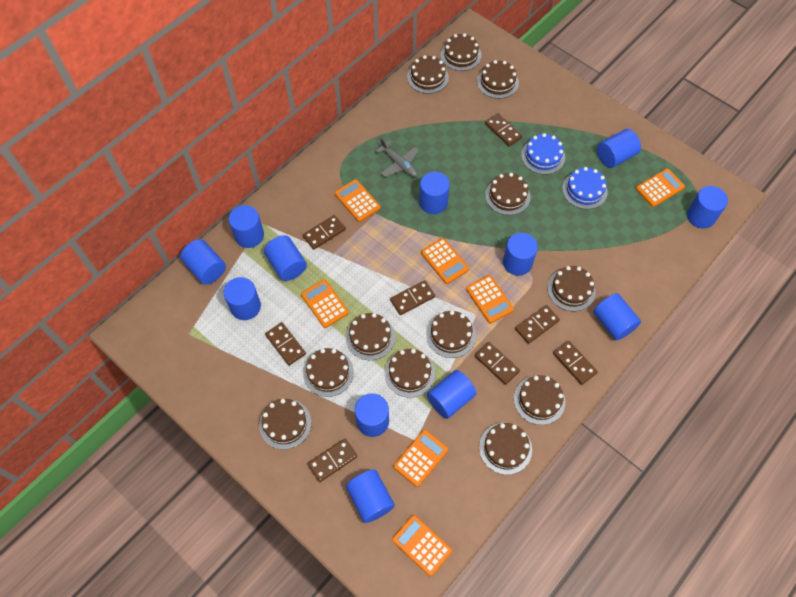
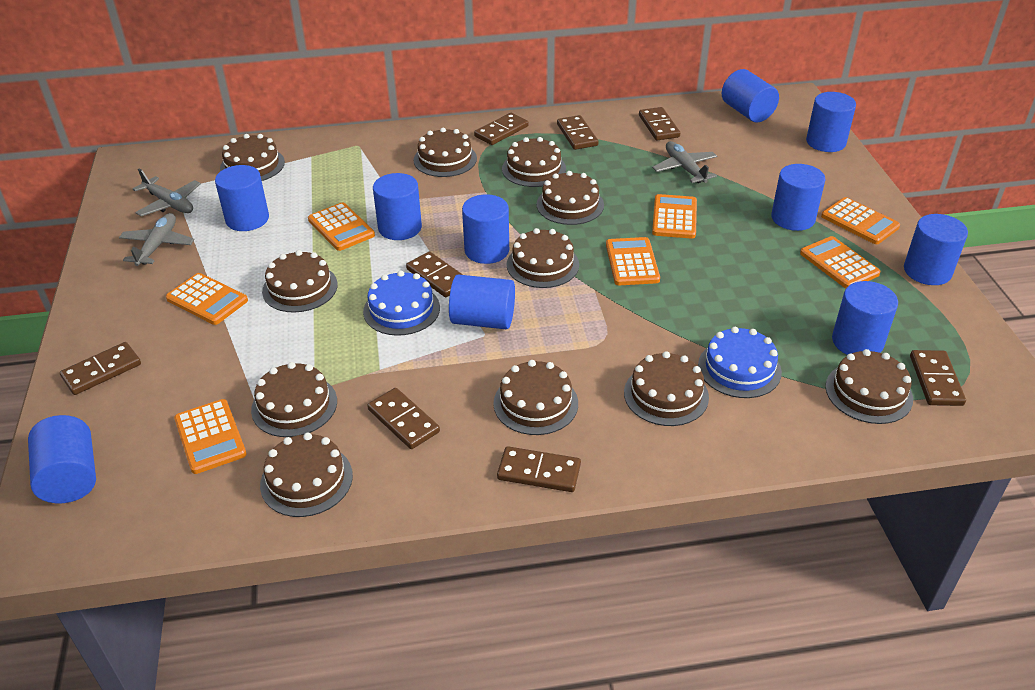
blue cylinder: [180,239,226,284] [224,277,261,320] [229,205,264,248] [264,235,307,281] [346,469,395,523] [355,393,389,437] [419,172,450,214] [427,370,476,419] [503,233,538,276] [593,293,641,340] [597,129,641,168] [687,186,728,229] = 12 -> [28,415,96,503] [215,165,269,231] [373,173,422,240] [449,275,515,329] [462,194,509,264] [722,69,779,122] [771,164,826,231] [806,92,856,152] [832,281,898,355] [904,214,968,285] = 10
brown cake: [259,399,311,450] [303,348,354,397] [346,313,395,360] [385,349,435,398] [407,55,449,94] [426,310,476,358] [441,33,481,71] [477,60,519,99] [479,423,532,475] [485,173,530,215] [514,375,565,425] [547,266,596,312] = 12 -> [220,134,285,181] [251,362,337,437] [260,433,353,517] [262,250,338,312] [414,128,477,177] [493,360,578,435] [502,137,566,187] [507,228,579,288] [537,171,604,225] [624,351,709,426] [825,349,913,424] = 11
grey plane: [376,138,419,177] = 1 -> [119,213,195,266] [132,169,201,216] [652,141,717,183] = 3

